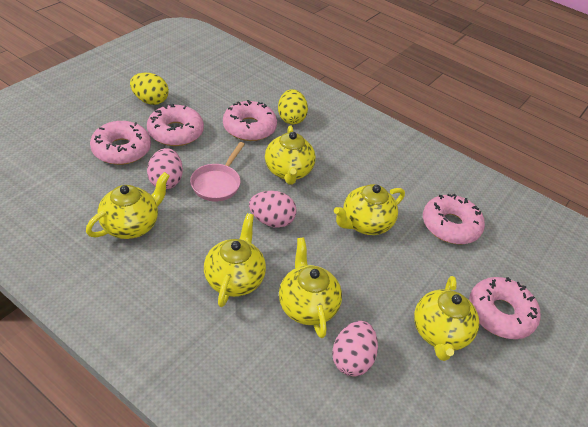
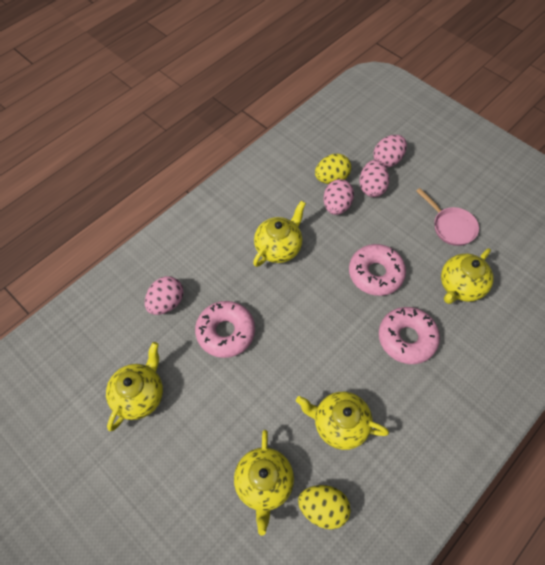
pink donut: [90,121,151,165] [147,104,204,146] [223,100,277,141] [423,194,485,244] [469,277,541,339] = 5 -> [195,301,255,358] [349,244,406,296] [379,307,440,364] = 3
pink egg: [147,148,183,190] [249,191,297,228] [332,321,378,376] = 3 -> [145,276,184,315] [323,179,354,215] [360,160,389,197] [373,135,407,168] = 4
yellow teapot: [86,172,170,239] [204,213,266,307] [265,126,316,185] [279,237,342,338] [334,184,405,235] [414,276,479,361] = 6 -> [106,342,163,431] [234,430,294,536] [253,201,306,267] [296,392,389,450] [441,248,493,304] = 5

